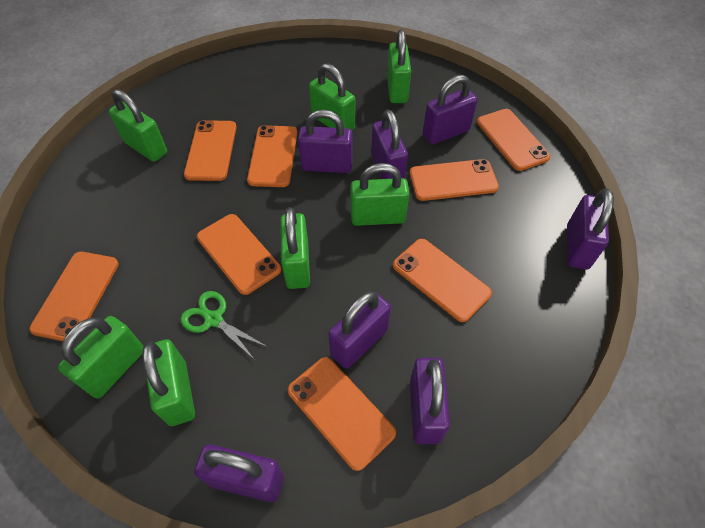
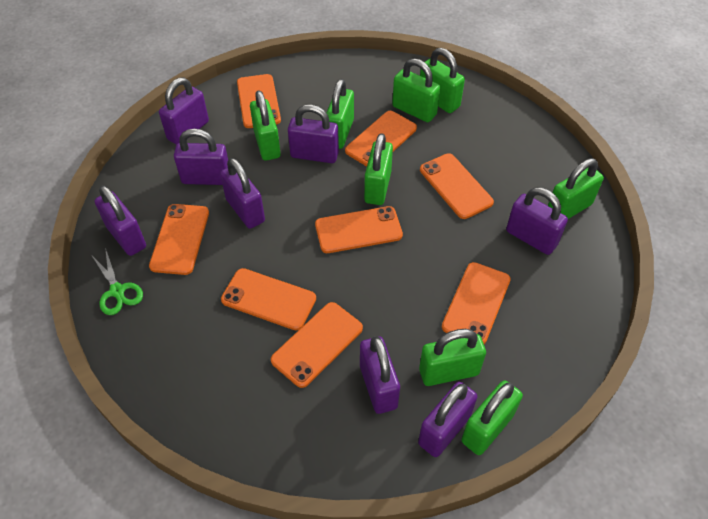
green padlock: [58,316,143,399] [109,89,167,162] [142,339,195,426] [280,207,310,289] [309,63,355,130] [351,163,410,226] [387,30,411,103] = 7 -> [250,90,281,161] [327,79,354,149] [364,133,393,205] [392,58,440,122] [419,329,486,386] [420,48,465,113] [461,380,523,455] [548,158,604,219] = 8
purple padlock: [194,444,284,502] [298,110,353,173] [328,291,391,369] [371,110,408,179] [410,358,450,444] [423,75,478,144] [567,188,614,270] = 7 -> [95,185,146,256] [159,78,209,145] [174,129,228,185] [220,158,265,229] [288,105,339,163] [360,336,400,414] [418,382,477,457] [506,188,568,255] = 8

